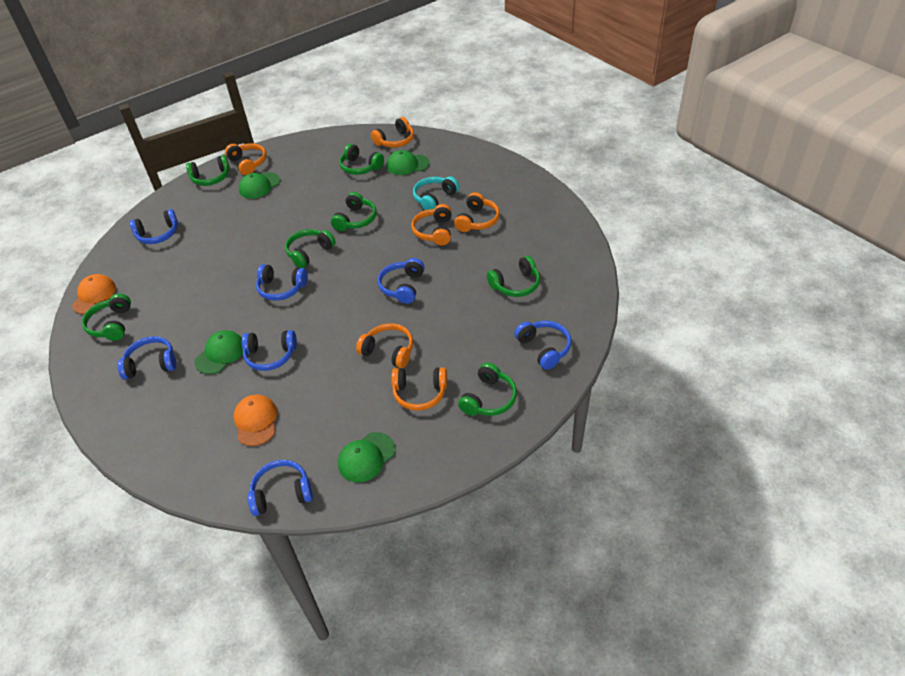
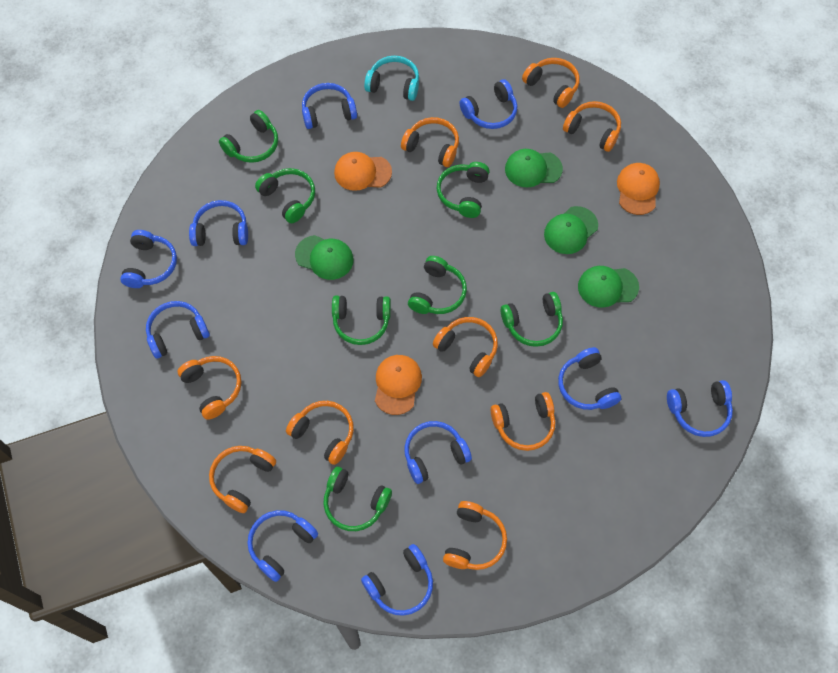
blue headphones: [117,336,176,379] [130,209,178,244] [242,330,297,371] [247,460,313,516] [256,264,308,301] [377,258,425,304] [514,321,571,370] = 7 -> [120,230,177,288] [146,301,210,359] [189,200,248,246] [247,510,318,582] [302,83,357,129] [361,544,433,616] [404,421,472,484] [459,79,517,129] [558,347,621,410] [667,380,733,437] = 10
orange cap: [72,274,116,314] [234,395,277,446] = 2 -> [334,152,392,191] [375,355,422,415] [617,163,660,215] = 3
orange headphones: [225,143,267,175] [356,323,413,368] [371,117,414,148] [391,367,447,411] [411,204,452,245] [454,192,500,232] = 6 -> [178,356,242,420] [209,446,276,513] [286,401,354,465] [401,117,459,167] [433,317,498,377] [443,501,507,570] [491,392,555,451] [522,58,580,108] [563,101,621,152] = 9

